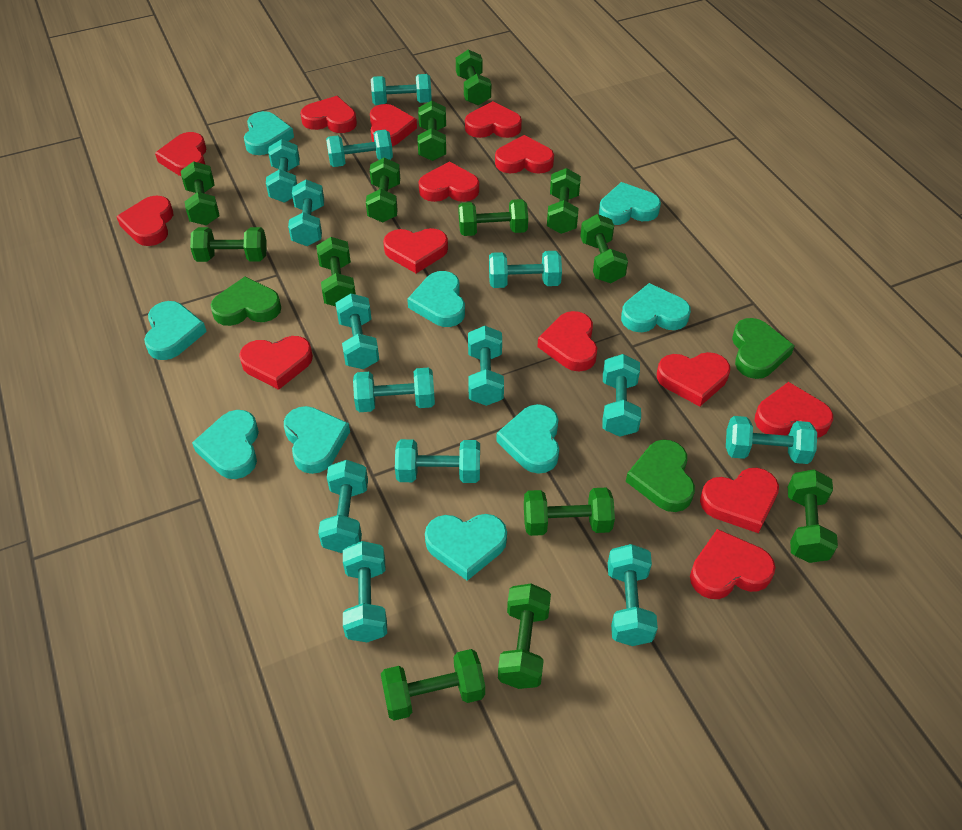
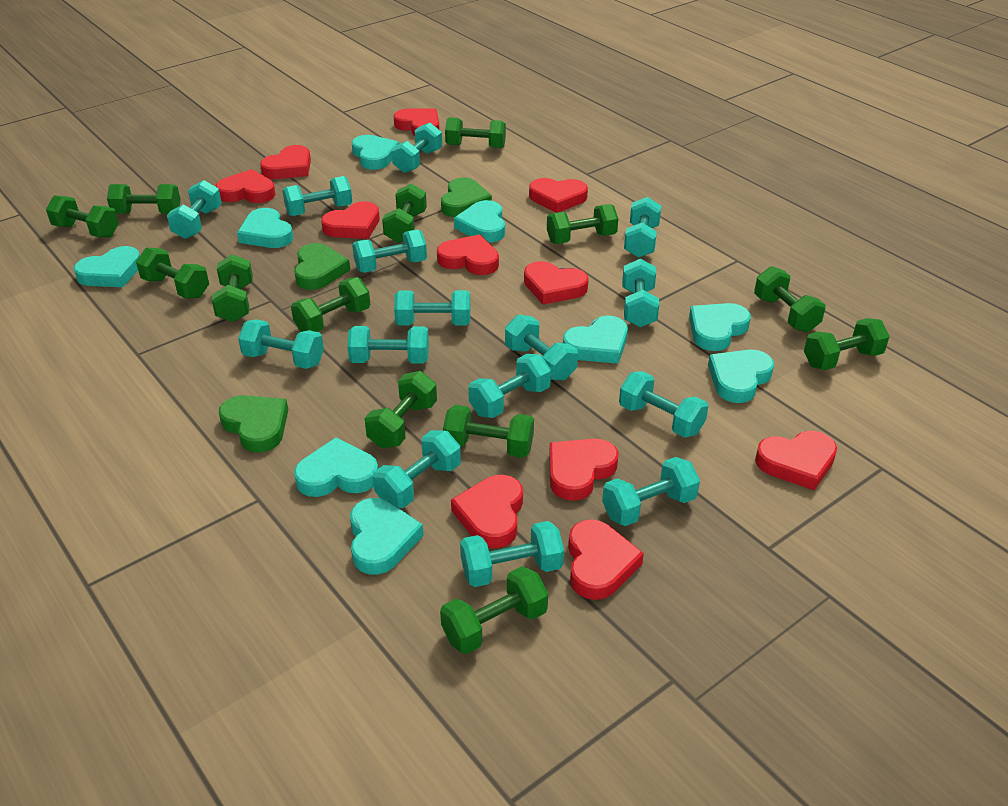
red heart: [116,196,173,246] [155,132,206,176] [239,336,313,390] [300,96,357,133] [370,104,417,146] [383,228,448,273] [419,161,479,202] [465,101,522,138] [495,135,554,173] [537,311,597,371] [657,352,730,407] [690,529,776,599] [700,468,779,533] [755,382,833,438] = 14 -> [215,169,275,203] [260,145,311,179] [321,201,380,239] [394,109,440,136] [437,234,499,275] [451,475,523,548] [524,261,589,305] [529,178,588,213] [549,439,618,501] [568,519,644,600] [755,431,837,490] = 11
turquoise dumbbell: [266,139,300,203] [288,179,324,246] [318,460,368,553] [326,130,393,167] [336,293,379,369] [343,541,387,642] [353,368,435,412] [371,74,432,105] [395,439,480,483] [468,326,504,406] [489,251,562,288] [603,354,641,437] [608,544,658,646] [726,416,817,464] = 14 -> [167,180,222,239] [238,319,324,369] [282,176,352,216] [347,326,429,364] [352,230,427,273] [373,430,461,508] [391,123,442,173] [394,290,470,326] [460,521,564,587] [468,354,551,418] [505,315,578,380] [602,457,700,526] [619,371,708,438] [622,259,659,327] [624,197,661,258] = 15

